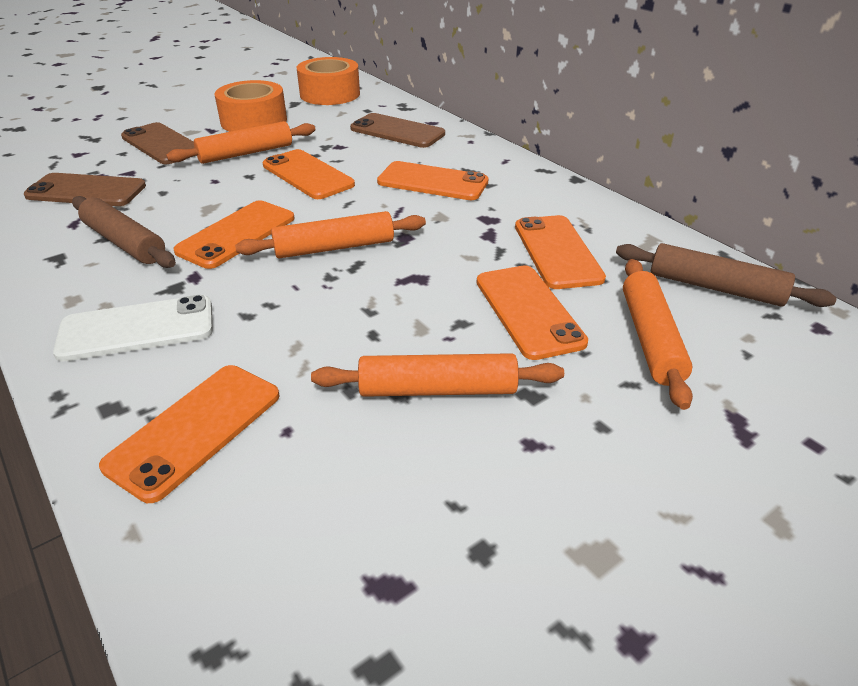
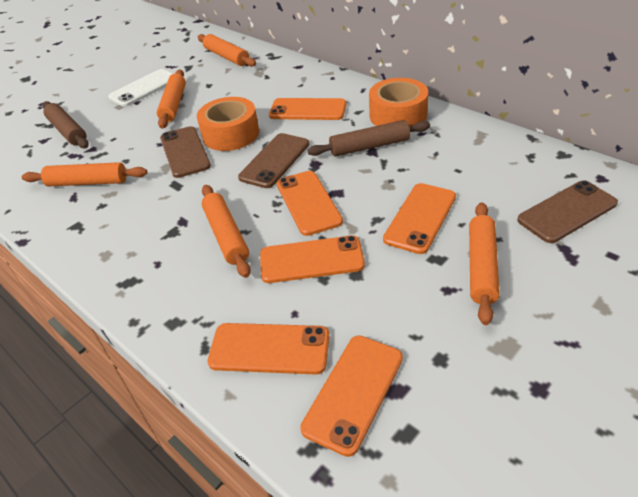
orange rolling pin: [166,121,315,164] [235,211,426,258] [311,353,564,397] [623,259,693,410] = 4 -> [22,162,147,186] [157,70,186,129] [198,34,256,67] [202,185,251,278] [469,202,500,325] = 5

